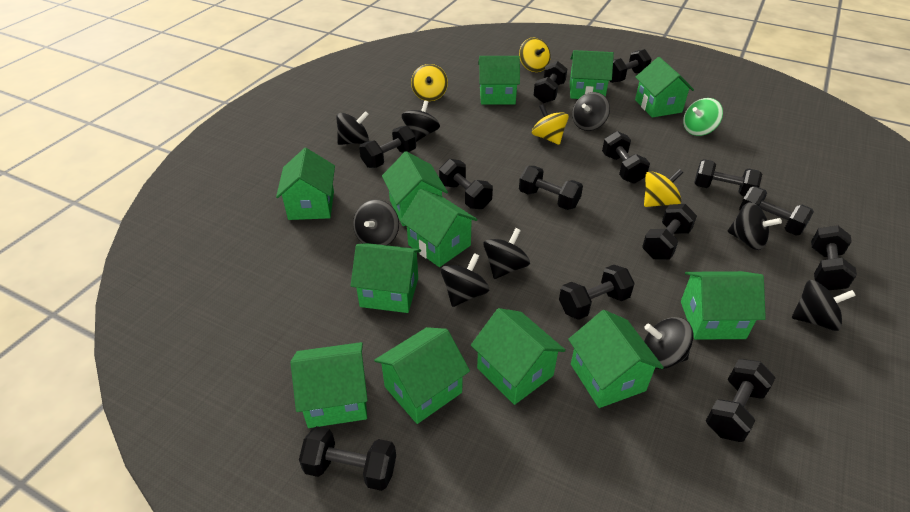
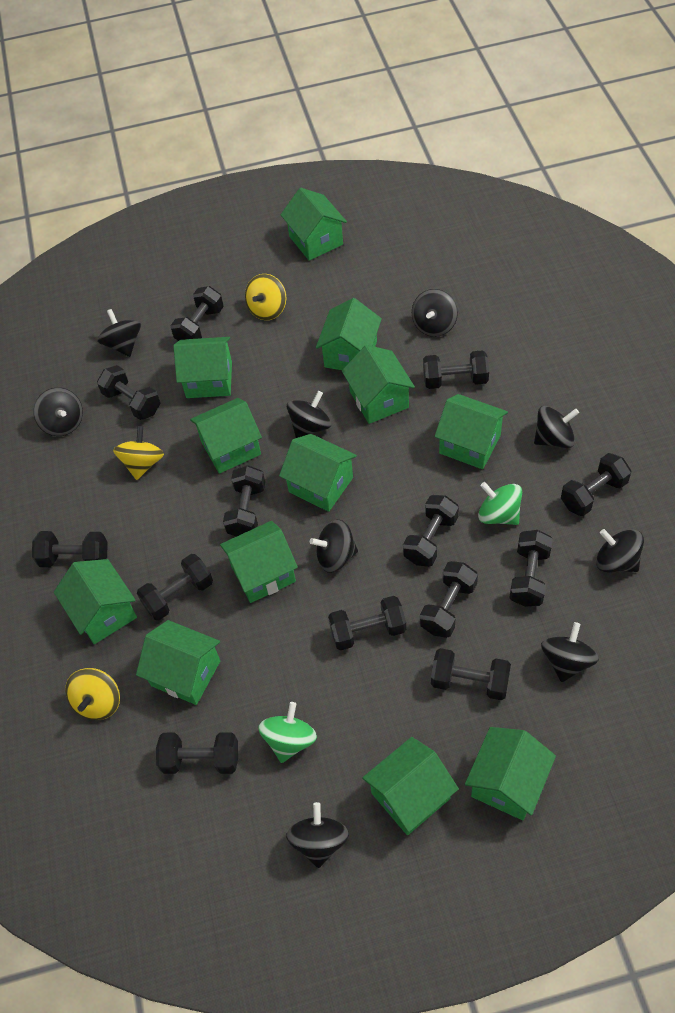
green spinning top: [683,98,723,136] = 1 -> [258,702,317,763] [478,482,522,525] = 2
yellow spinning top: [411,64,448,101] [519,38,551,72] [532,104,569,145] [644,169,683,207] = 4 -> [65,668,120,720] [113,426,164,480] [245,274,286,320] = 3

